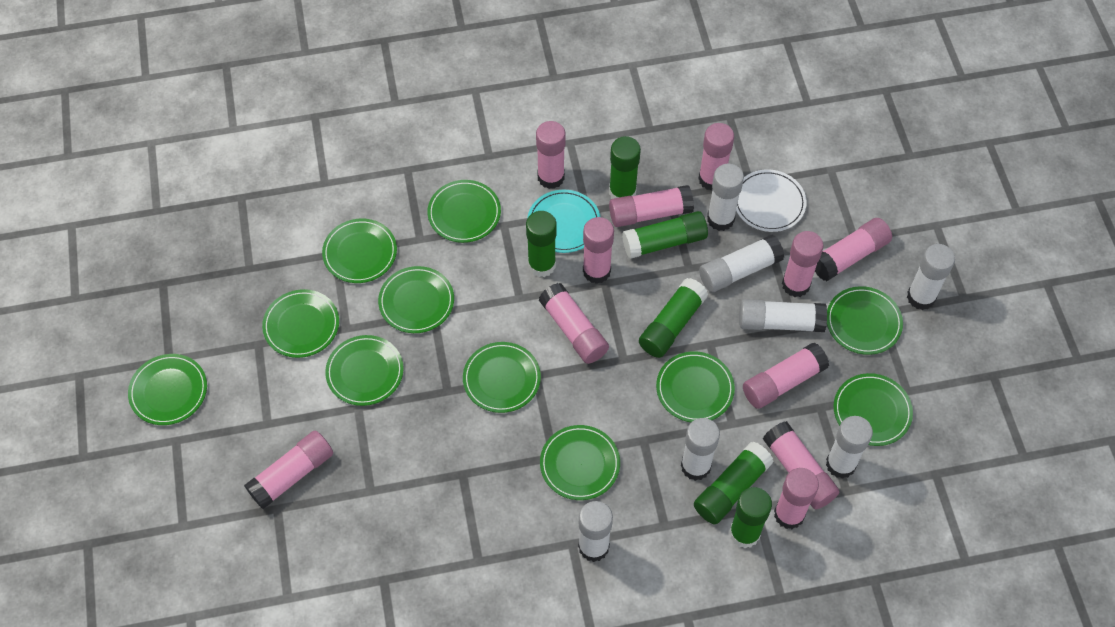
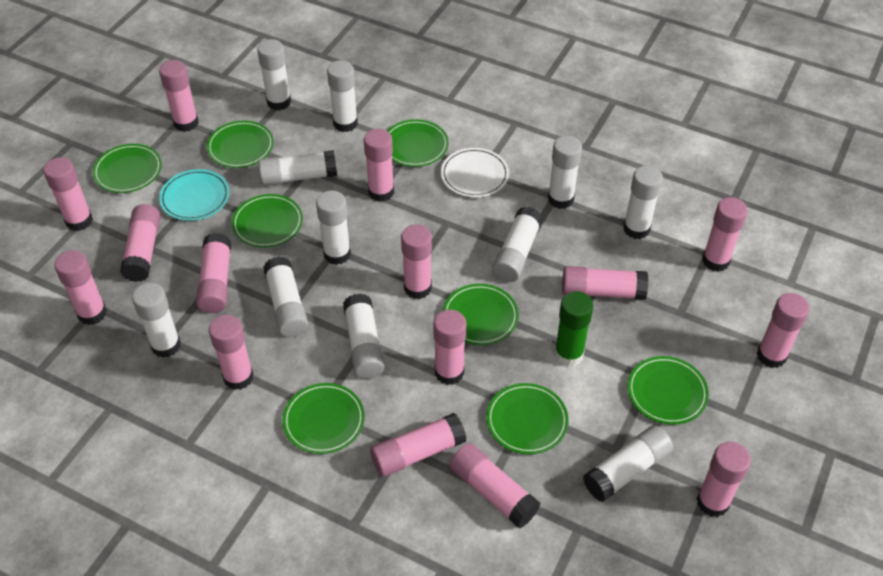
green glue stick: [526,211,557,277] [609,136,641,199] [622,211,708,259] [639,278,708,358] [694,441,774,524] [729,487,772,548] = 6 -> [554,291,593,367] = 1
green plate: [128,354,207,425] [262,289,339,358] [322,219,397,283] [325,335,404,406] [378,266,454,333] [427,180,501,243] [463,342,541,413] [540,425,620,500] [656,351,735,422] [827,286,903,355] [834,373,913,446] = 11 -> [92,144,162,193] [207,121,274,168] [232,194,303,248] [282,383,365,454] [387,119,449,167] [443,284,519,345] [486,383,569,454] [627,356,709,425] = 8
pink glue stick: [244,431,333,509] [536,121,566,189] [539,283,609,364] [583,217,614,284] [609,185,694,227] [698,123,734,191] [743,342,829,409] [763,421,839,509] [774,468,819,529] [782,231,824,297] [815,218,892,281] = 11 -> [43,157,93,231] [54,250,107,325] [120,204,161,282] [159,60,199,132] [196,233,231,313] [209,314,254,390] [364,128,394,202] [370,413,467,477] [401,224,432,299] [433,309,466,385] [450,443,540,528] [562,266,648,300] [697,442,751,517] [702,197,748,272] [757,293,810,368] = 15
white glue stick: [578,501,613,562] [681,418,720,481] [699,235,784,292] [707,164,744,231] [739,299,827,332] [826,416,873,479] [907,244,955,310] = 7 -> [132,282,181,358] [257,39,291,110] [258,150,337,186] [263,257,308,337] [316,190,351,265] [327,60,358,132] [343,294,385,379] [492,207,543,282] [548,135,582,209] [583,425,673,502] [623,165,663,239] = 11

